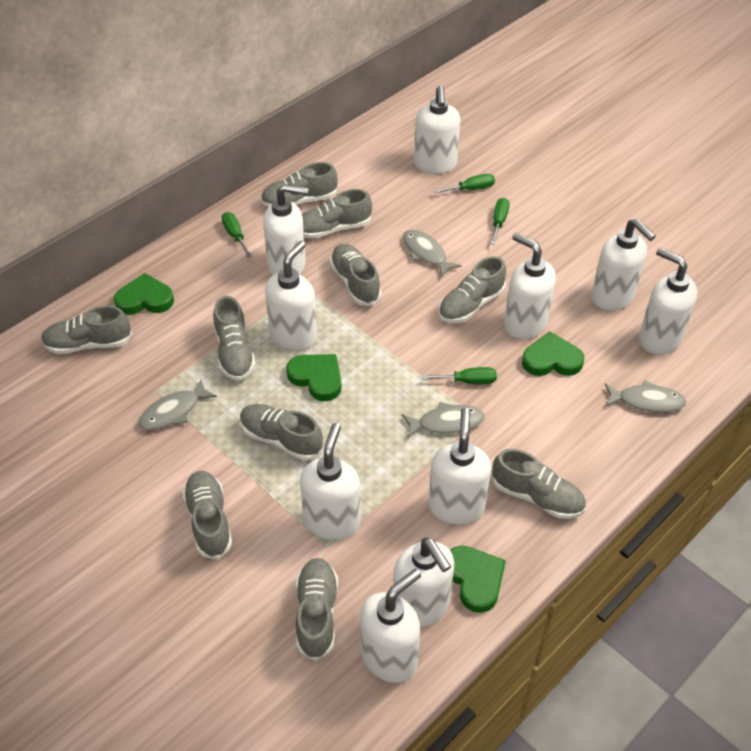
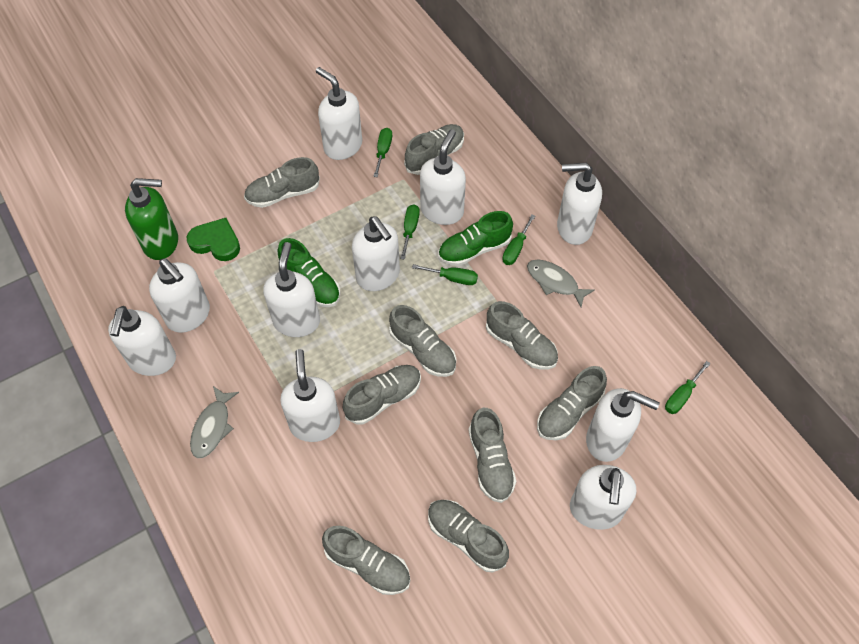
green heart: [114,273,174,315] [286,354,341,401] [450,546,506,613] [522,331,584,376] = 4 -> [187,218,240,261] = 1
green screwdriver: [222,212,252,257] [422,367,497,384] [434,174,495,193] [491,198,510,245] = 4 -> [373,128,392,177] [400,205,420,260] [412,264,478,285] [502,215,535,265] [665,361,711,414] = 5
green shoe: none = 0 -> [278,238,340,307] [438,211,513,266] = 2
green soap dispenser: none = 0 -> [125,178,178,260] = 1
grey fish: [138,379,217,430] [402,402,485,439] [403,230,461,278] [605,380,686,413] = 4 -> [190,386,239,458] [527,260,595,307] = 2
grey shoe: [41,306,132,354] [182,471,232,559] [213,296,256,381] [240,404,323,461] [261,162,338,207] [296,558,338,661] [302,189,372,239] [330,244,381,306] [439,256,506,323] [492,449,586,519] = 10 -> [244,157,320,208] [322,526,410,595] [343,365,421,425] [389,305,456,377] [404,124,464,175] [428,500,509,572] [468,408,516,503] [486,301,558,370] [537,366,607,440] = 9

